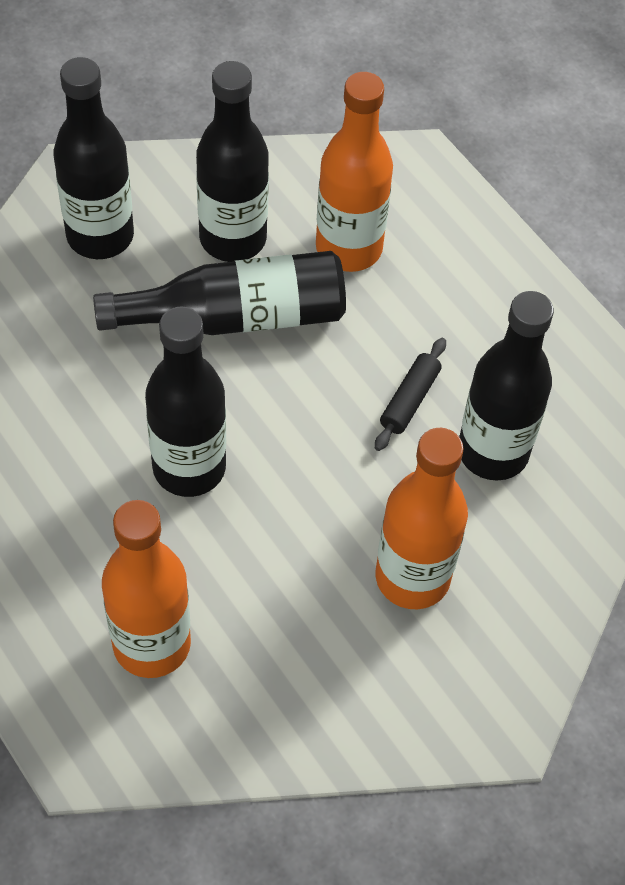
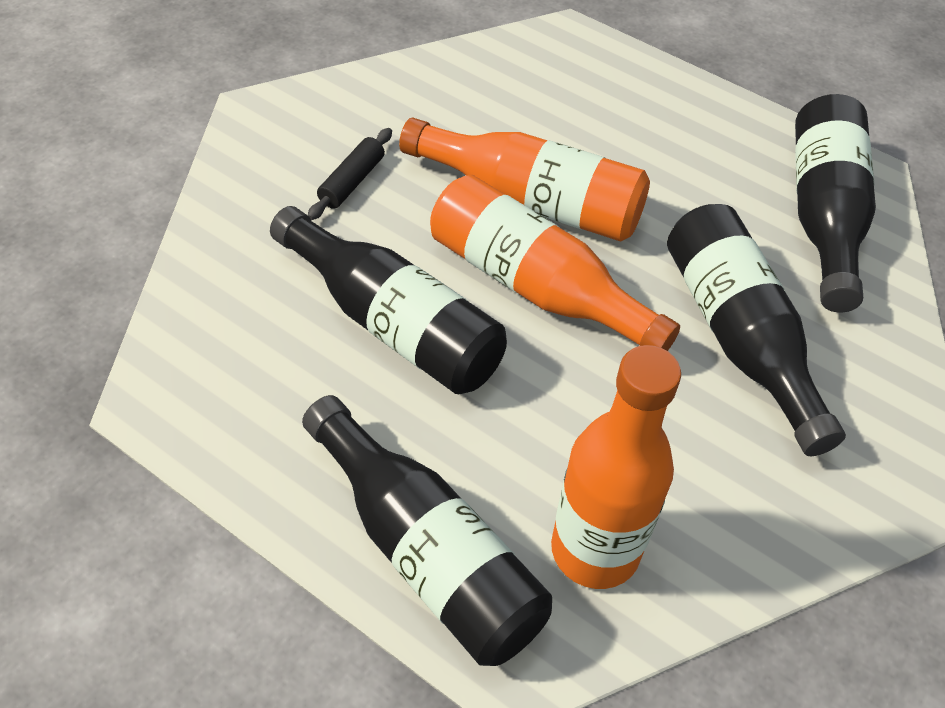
black bottle: [53,57,134,259] [93,251,346,335] [145,307,226,497] [196,61,269,262] [459,291,554,481] = 5 -> [270,206,507,394] [302,395,552,666] [667,204,846,456] [795,94,876,312] = 4

